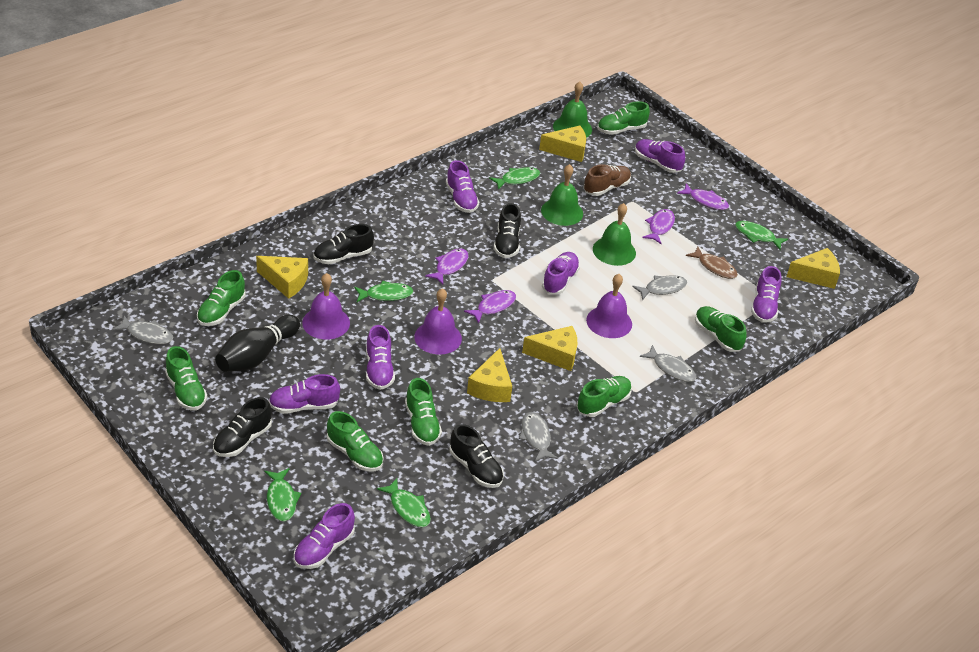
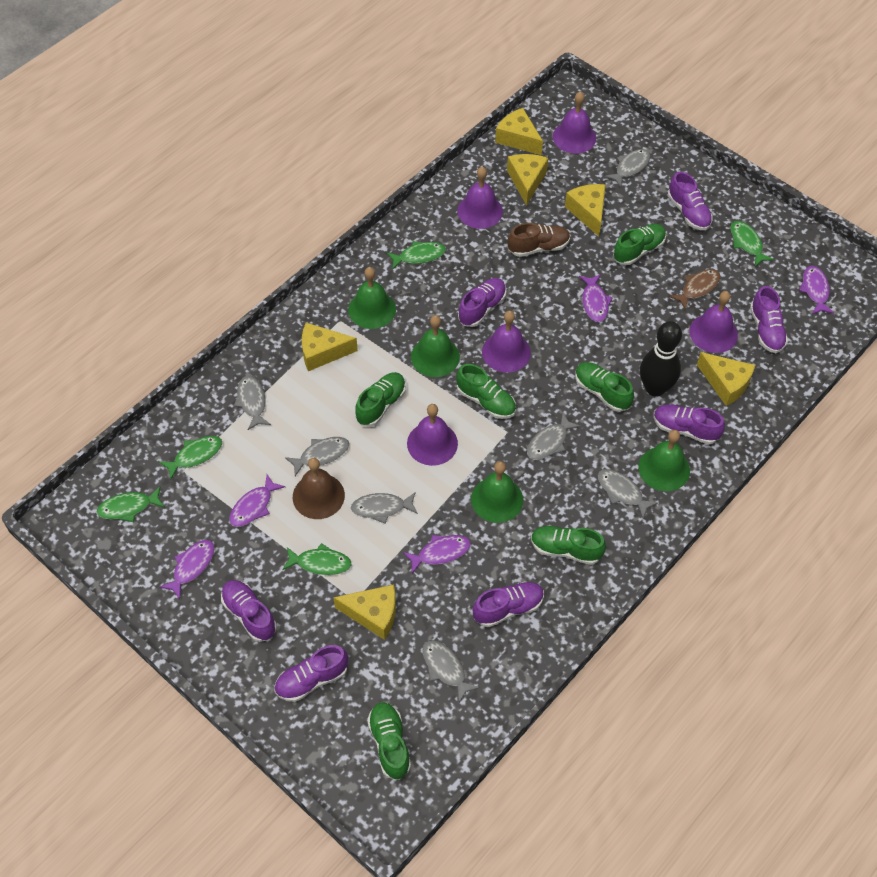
black shoe: [213,397,272,457] [313,224,374,264] [449,424,504,488] [494,203,521,258] = 4 -> none = 0
brown bell: none = 0 -> [293,458,345,519] = 1
green bell: [541,164,583,226] [553,81,592,138] [593,203,636,266] = 3 -> [348,267,396,329] [411,315,460,377] [471,461,523,523] [638,430,690,491] = 4
green shoe: [165,346,207,410] [197,270,246,326] [327,411,383,472] [405,378,442,446] [577,376,632,417] [597,101,650,135] [695,306,747,352] = 7 -> [355,372,406,426] [367,702,411,780] [457,364,516,419] [531,526,606,565] [575,362,634,412] [613,224,666,265] = 6
grey fish: [112,316,173,344] [519,412,558,462] [632,275,687,300] [640,345,696,382] = 4 -> [234,376,271,430] [285,437,349,476] [351,492,418,523] [422,640,480,702] [527,413,581,460] [598,469,658,518] [605,149,650,187] = 7
purple bell: [302,273,350,340] [414,288,462,355] [586,274,632,338] = 3 -> [407,404,458,466] [457,167,503,229] [482,311,531,373] [553,91,596,154] [689,291,738,353] = 5
purple fish: [425,248,469,285] [464,290,516,324] [642,209,675,244] [677,183,729,210] = 4 -> [160,540,215,599] [229,474,285,527] [403,535,471,574] [579,274,613,322] [799,266,834,314] = 5
yellow cheese: [256,256,308,299] [467,348,512,402] [522,326,577,371] [539,126,586,162] [786,248,840,289] = 5 -> [302,323,358,371] [333,584,396,640] [495,108,543,155] [507,154,548,206] [565,184,605,236] [697,352,755,406] = 6

